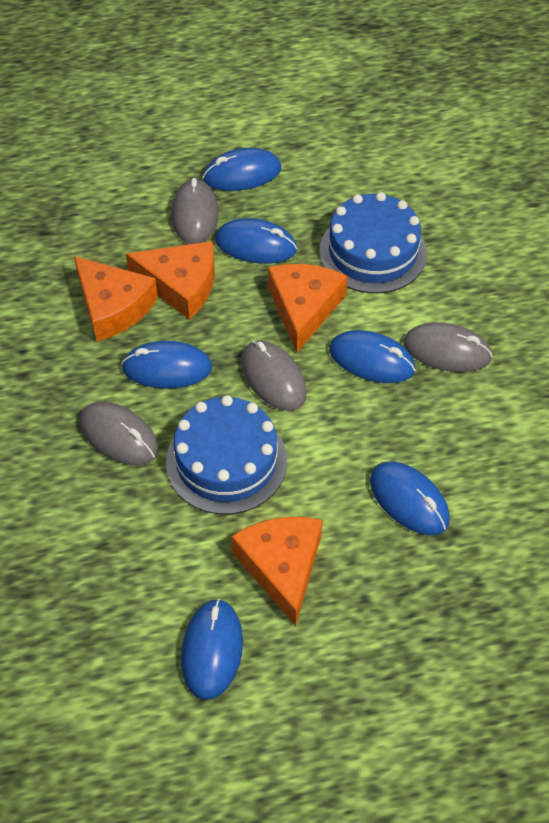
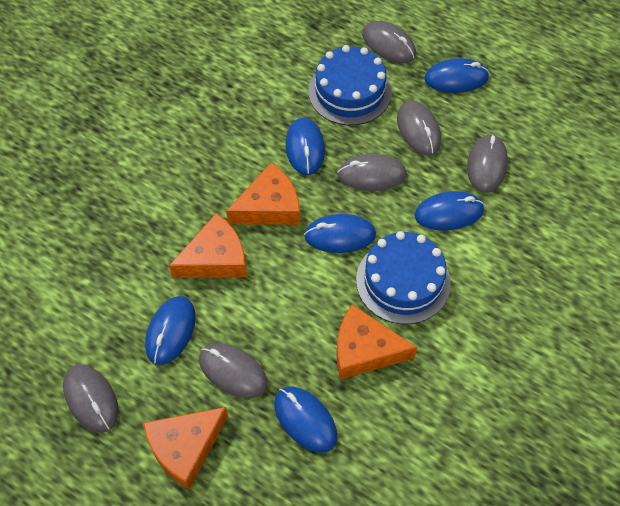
grey mouse: [80,402,159,465] [171,178,219,244] [241,341,307,411] [403,322,493,372] = 4 -> [63,365,119,433] [199,343,268,398] [337,154,407,191] [362,21,416,63] [397,101,441,156] [467,134,508,193] = 6

